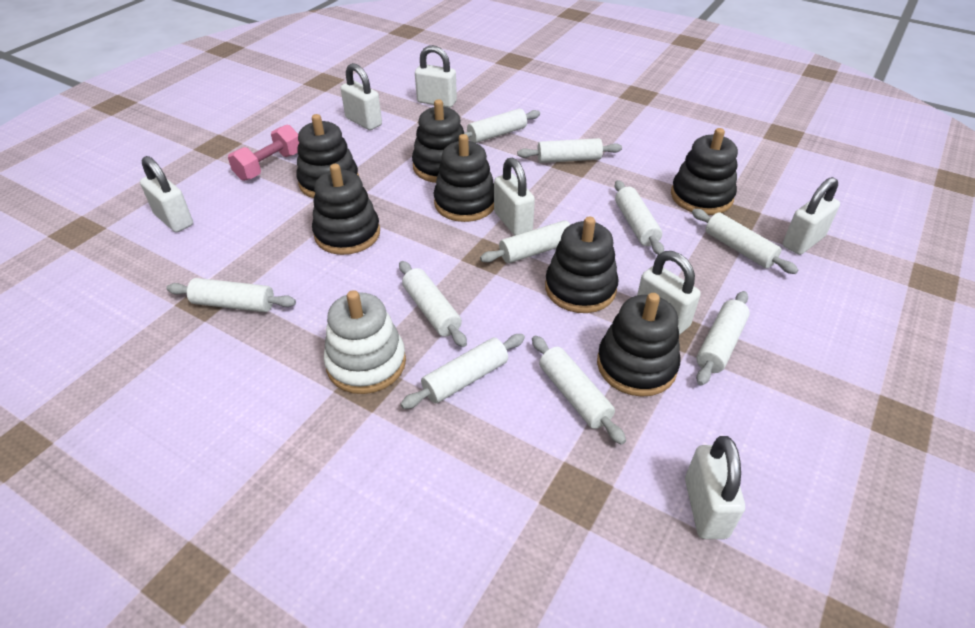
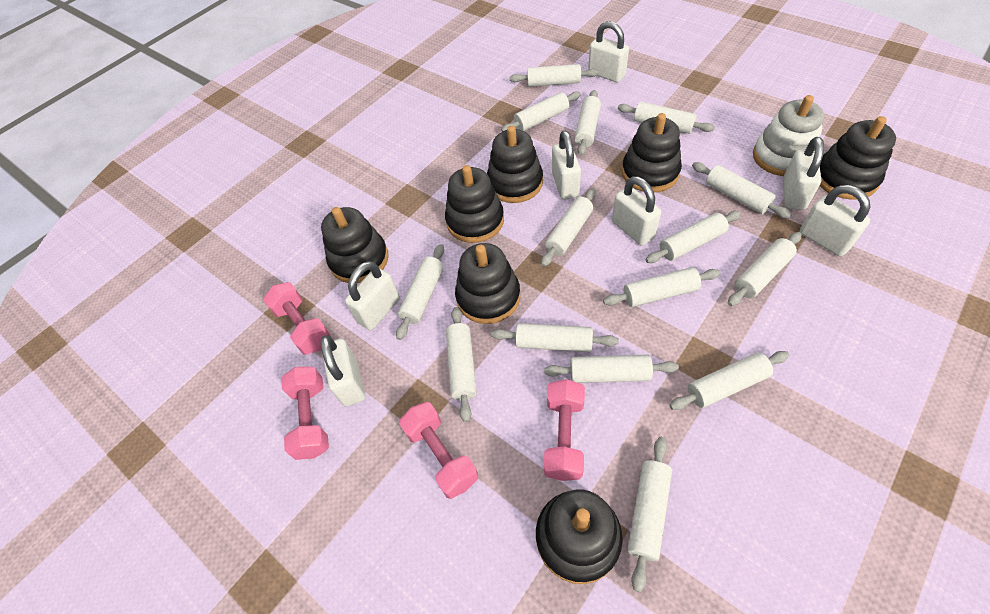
pink dumbbell: [228,125,299,181] = 1 -> [263,282,331,355] [281,367,329,460] [399,402,478,499] [544,379,585,481] = 4
white rolling pin: [166,278,296,312] [399,261,467,347] [401,334,525,409] [464,109,540,143] [480,220,571,263] [517,138,622,163] [532,336,626,445] [615,180,664,255] [692,209,798,274] [696,291,750,386] = 10 -> [396,244,444,340] [446,307,477,422] [491,323,619,352] [501,91,581,132] [510,64,599,87] [541,188,596,267] [544,354,679,383] [574,90,601,156] [603,267,720,307] [618,102,715,134] [627,437,672,592] [646,211,741,263] [669,351,789,410] [692,162,792,218] [728,232,801,306] = 15

